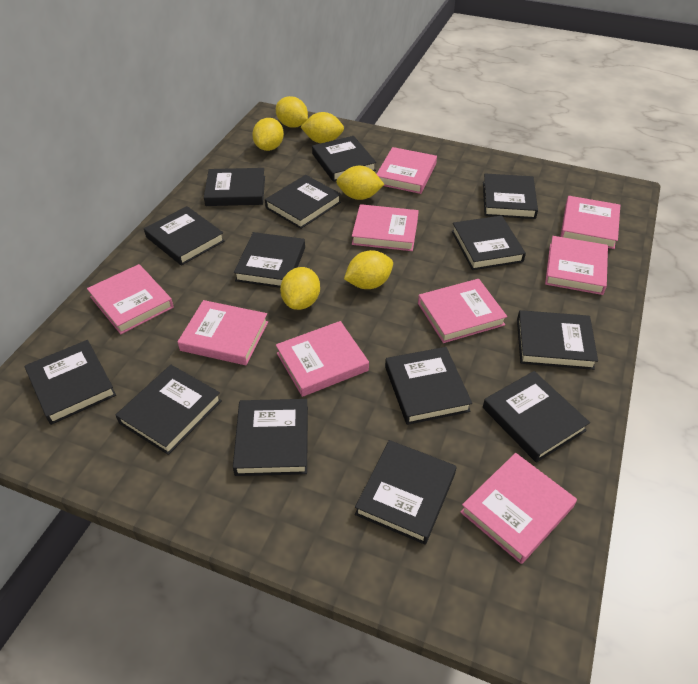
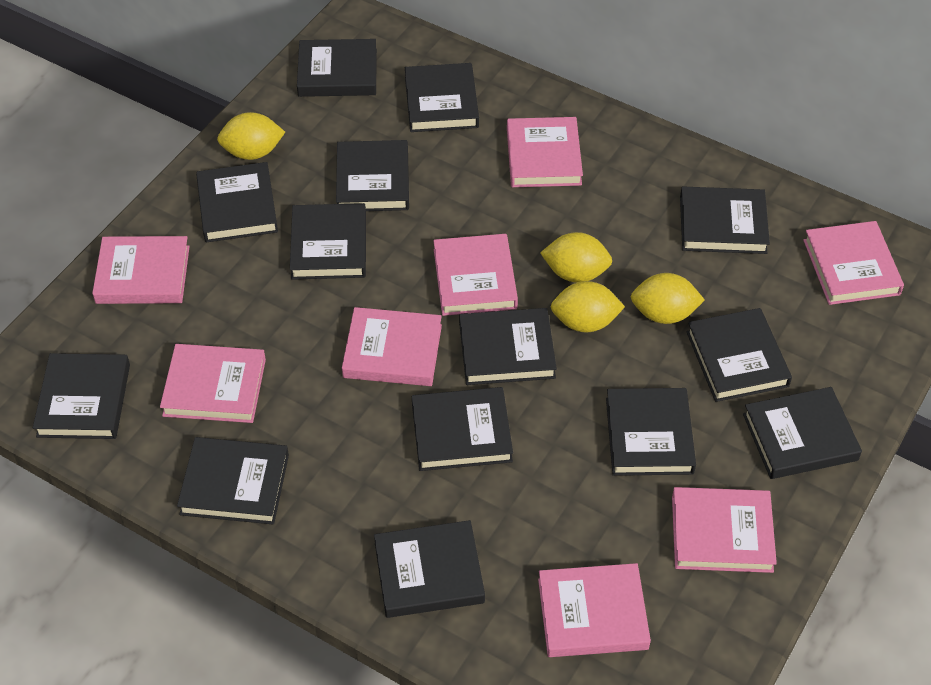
pink book: [87,264,174,334] [178,300,268,365] [276,321,369,397] [352,204,419,251] [377,147,437,194] [418,279,507,343] [460,453,577,564] [545,236,608,295] [560,196,620,249] = 9 -> [92,236,190,304] [160,344,266,423] [342,307,442,386] [433,234,518,316] [507,117,583,187] [538,563,651,657] [672,487,777,573] [803,221,904,305] = 8
yellow lemon: [252,118,284,151] [276,96,308,128] [280,267,320,310] [301,112,344,143] [336,166,385,200] [344,250,393,289] = 6 -> [217,112,285,160] [541,232,612,282] [551,281,625,332] [631,273,705,324] = 4

